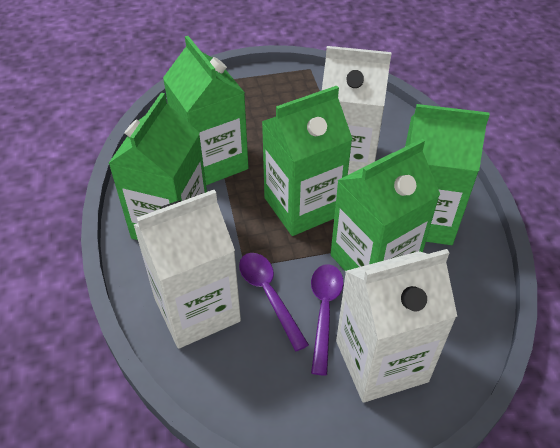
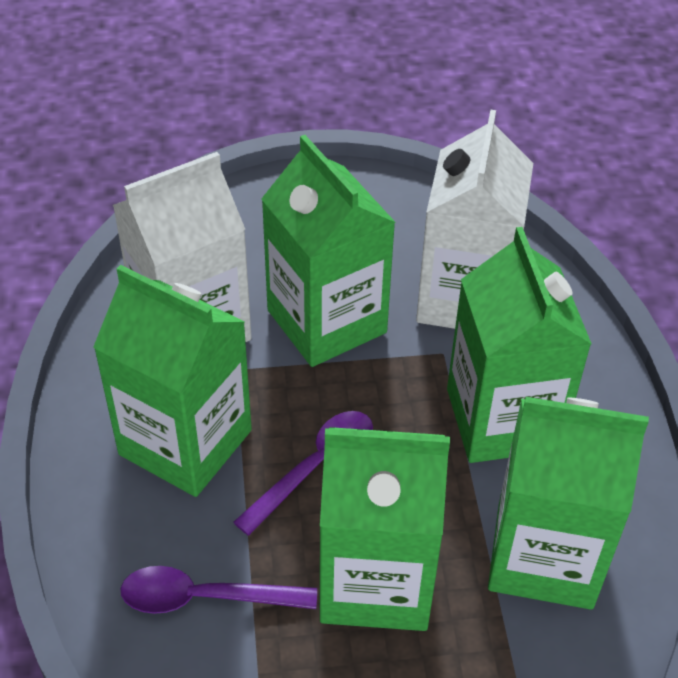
white carton: [134,190,241,349] [322,46,392,175] [336,249,457,403] = 3 -> [113,152,252,342] [416,110,533,329] = 2

